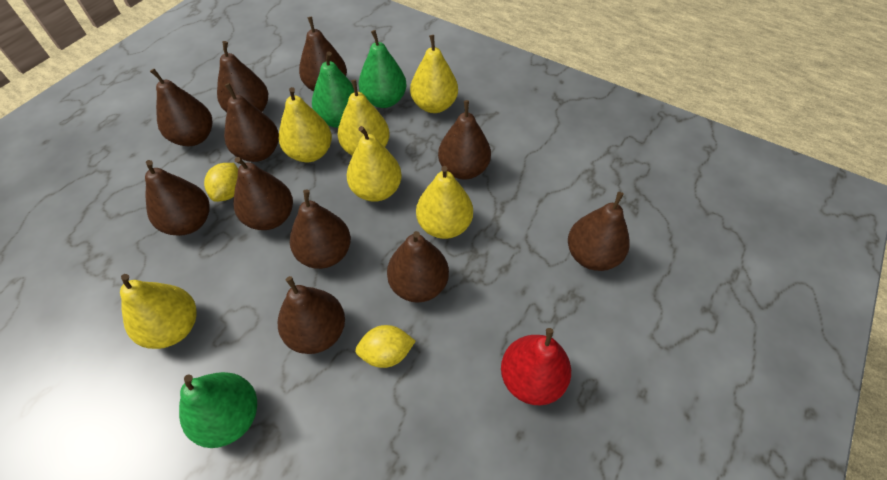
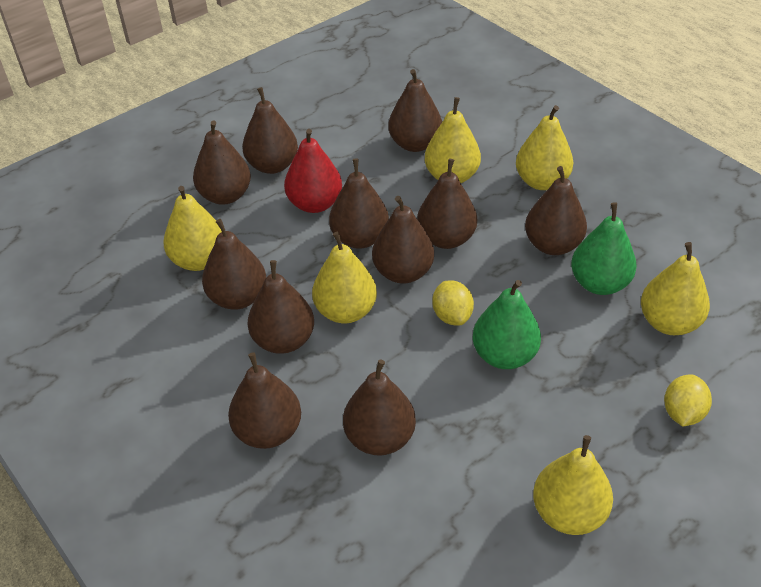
green pear: [179,372,257,448] [312,51,354,128] [358,30,407,108] = 3 -> [473,280,541,369] [571,202,637,295] = 2

